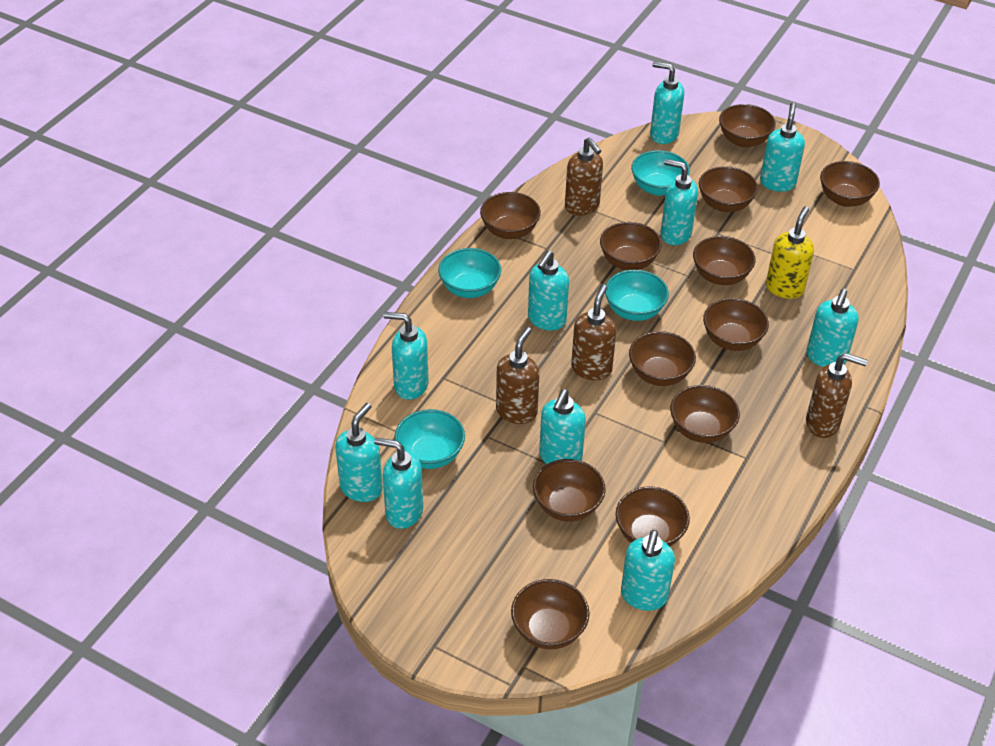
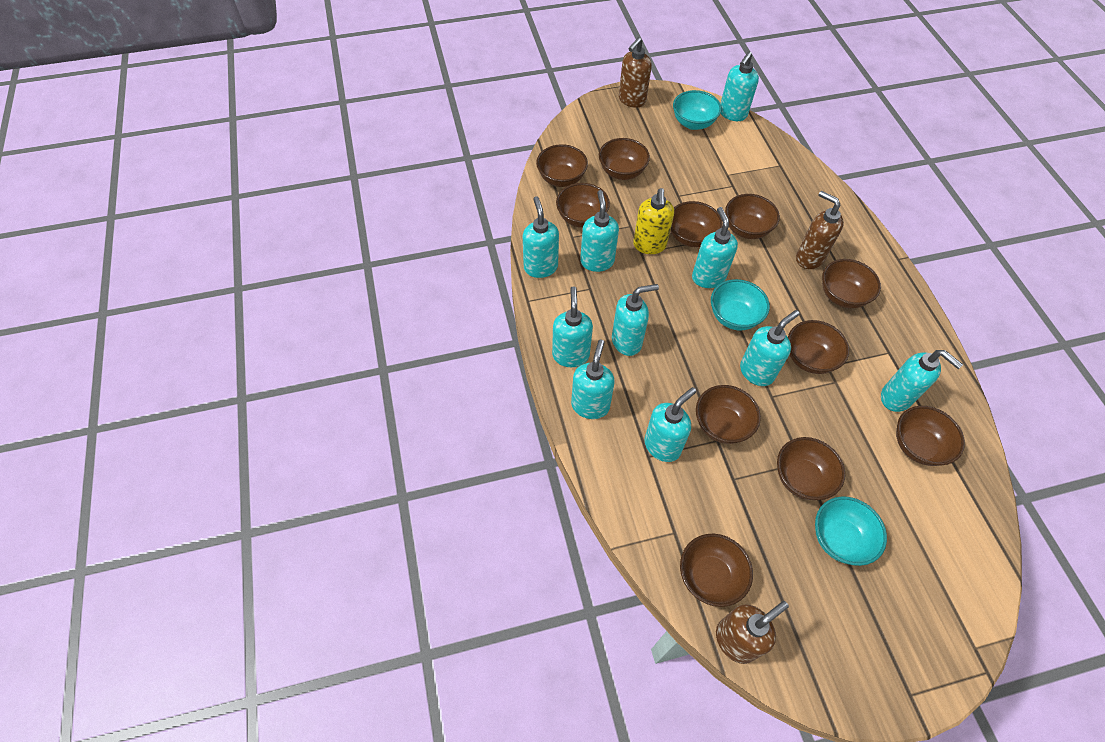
brown bowl: [480,192,541,239] [511,579,590,649] [533,459,606,522] [600,222,662,270] [616,486,690,546] [629,331,696,386] [670,385,740,443] [693,236,756,285] [699,166,758,212] [703,298,769,351] [719,104,776,148] [820,161,880,207] = 12 -> [536,144,588,187] [556,183,610,228] [599,138,650,180] [670,201,723,247] [680,534,753,607] [696,385,761,444] [725,194,780,239] [777,437,845,500] [788,320,849,374] [822,259,881,308] [896,406,965,466] = 11
brown soap dispenser: [496,327,539,424] [565,137,603,216] [571,285,616,380] [806,353,868,438] = 4 -> [619,37,652,108] [716,601,789,664] [796,191,844,269] = 3
turquoise bowl: [394,409,465,469] [438,248,501,298] [605,270,669,321] [631,150,690,196] = 4 -> [673,90,722,130] [711,279,770,330] [815,496,887,566] = 3

